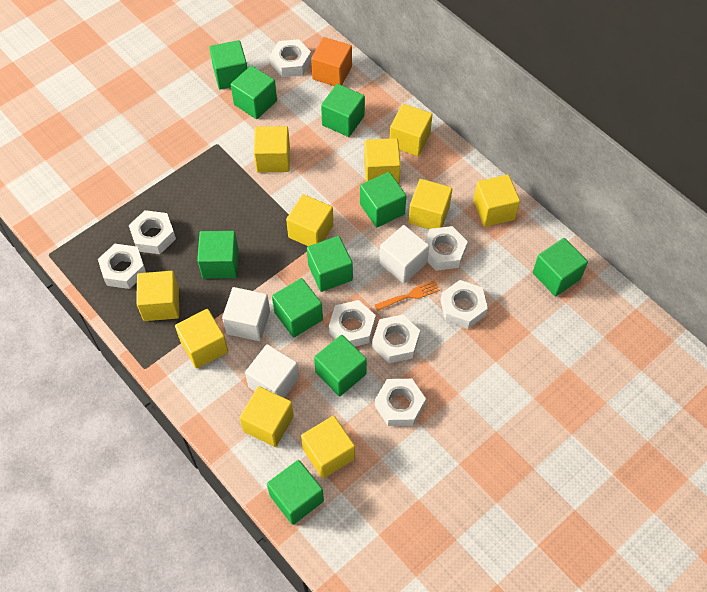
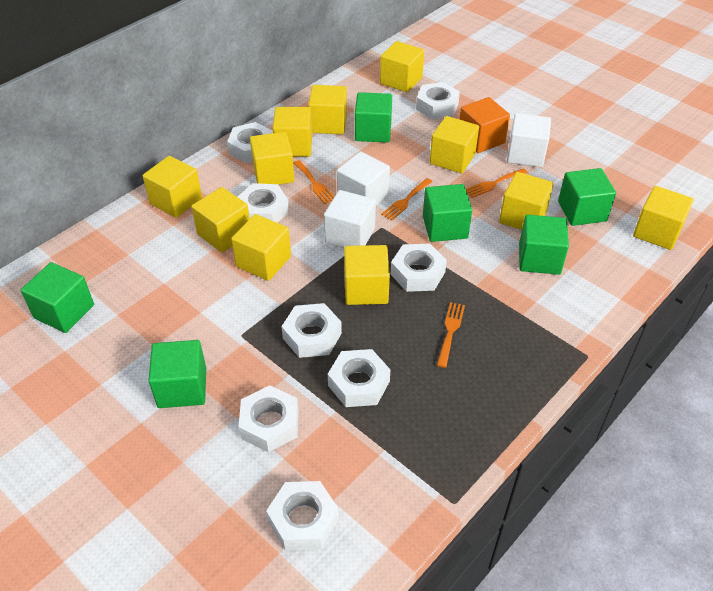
green cube: [197,231,239,279] [209,40,247,89] [231,65,277,119] [267,460,324,525] [272,278,323,338] [307,236,353,292] [314,335,367,396] [321,84,365,137] [360,172,406,228] [533,238,588,296] = 10 -> [21,262,94,333] [148,340,206,408] [355,92,392,143] [423,184,472,242] [519,215,569,275] [558,168,616,226] = 6
orange fork: [375,280,440,311] = 1 -> [293,160,334,204] [381,178,433,221] [437,302,465,368] [466,168,528,198] = 4
yellow cube: [136,271,179,321] [175,309,228,369] [239,386,294,447] [254,126,290,173] [286,194,333,246] [301,416,355,478] [364,138,401,184] [390,104,433,156] [408,179,452,229] [473,174,520,227] = 10 -> [143,156,202,218] [191,187,250,252] [231,214,291,281] [250,132,295,185] [273,107,312,157] [308,85,347,134] [344,245,390,305] [380,41,424,92] [430,116,479,173] [499,172,554,230] [633,186,694,250] = 11

